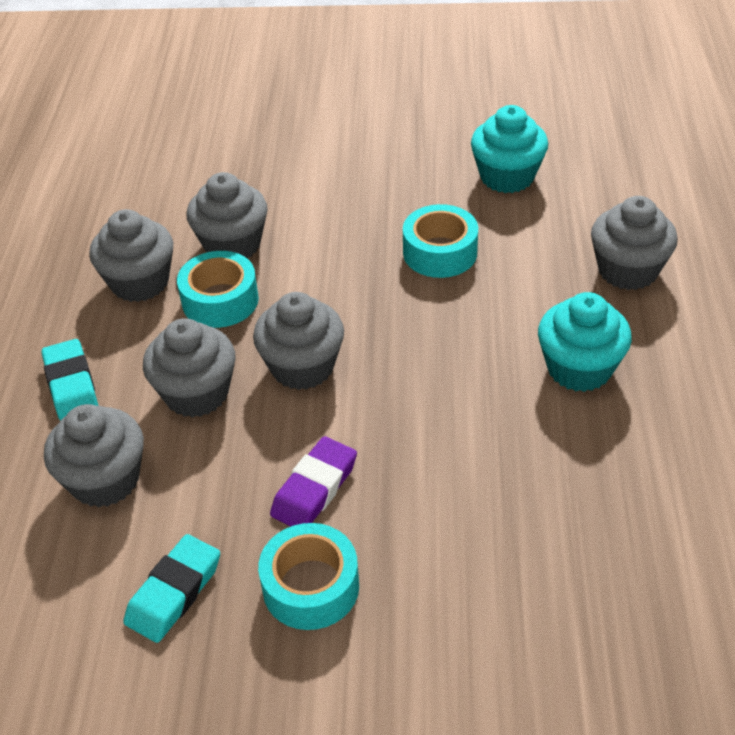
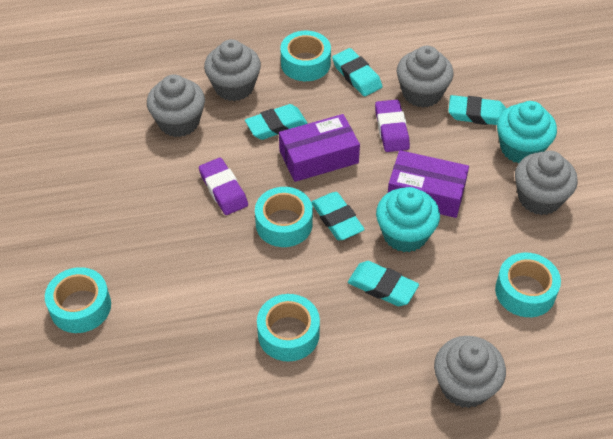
grey cupcake: [44,404,144,507] [89,209,173,302] [143,318,235,418] [187,172,268,258] [253,292,344,390] [591,196,678,290] = 6 -> [147,74,205,137] [204,39,261,101] [397,46,454,107] [434,336,506,408] [515,151,578,215] = 5
purple box: none = 0 -> [279,114,360,182] [388,150,469,218] = 2
purple eraser: [270,436,357,526] = 1 -> [199,158,248,215] [375,100,410,152] = 2
turquoise eraser: [42,339,98,421] [123,534,220,643] = 2 -> [245,104,307,140] [311,192,365,240] [332,48,383,96] [348,261,419,306] [449,95,506,125] = 5
turquoise tape: [177,251,259,328] [258,523,359,630] [403,204,478,278] = 3 -> [45,267,111,333] [255,187,313,247] [257,294,320,361] [280,31,331,81] [495,253,561,317] = 5

